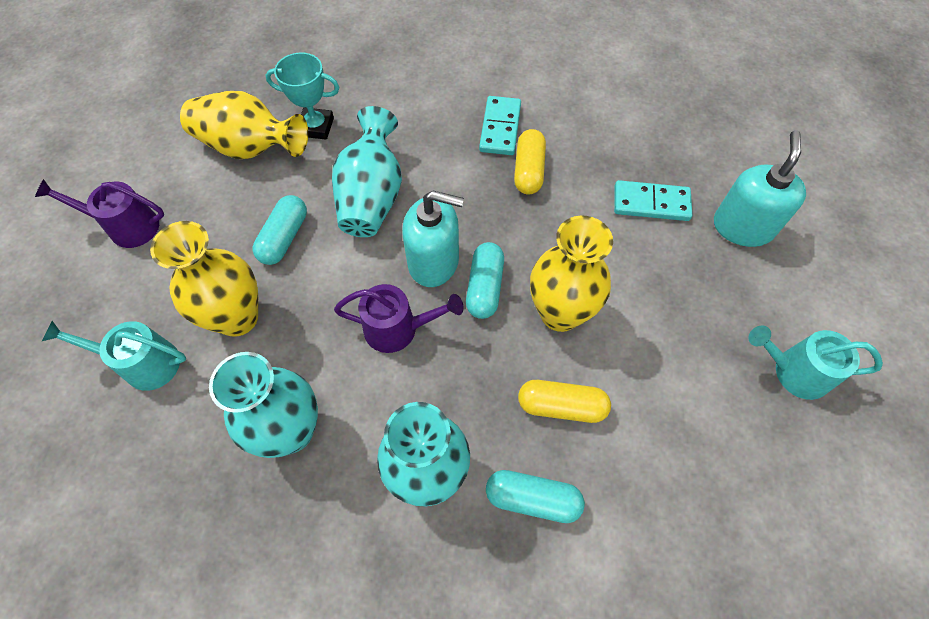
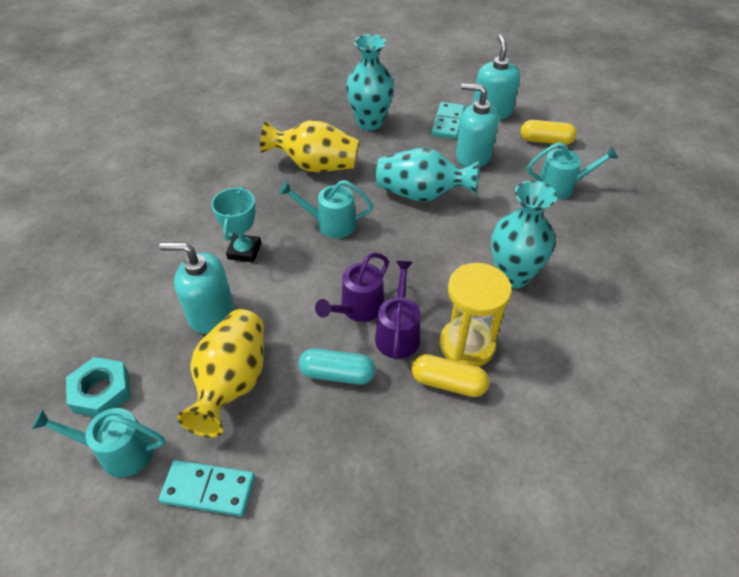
turquoise capsule: [253,195,307,265] [466,242,504,319] [486,470,585,523] = 3 -> [299,348,375,385] = 1
turquoise nut: none = 0 -> [66,357,131,417] = 1
turquoise soap dispenser: [402,190,464,287] [714,130,806,247] = 2 -> [159,242,233,334] [456,83,499,168] [473,35,520,120] = 3
turquoise watering can: [42,321,186,391] [748,326,883,400] = 2 -> [31,408,165,478] [279,180,373,238] [527,142,618,199] = 3
yellow hourglass: none = 0 -> [440,263,512,367] = 1
yellow vase: [150,221,258,337] [180,91,308,159] [530,216,613,332] = 3 -> [177,309,264,438] [260,120,359,172] = 2

